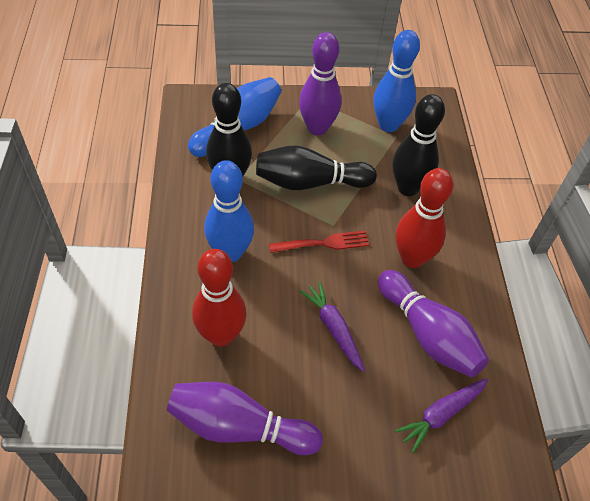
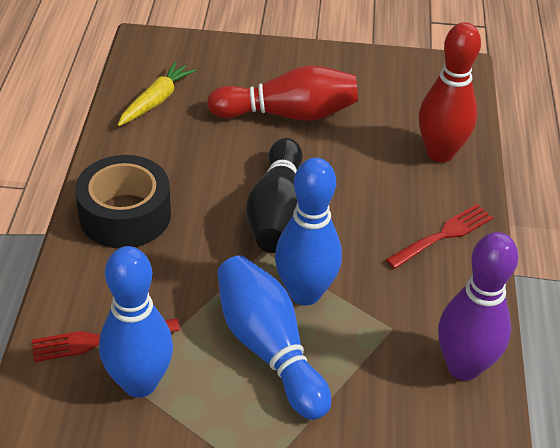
black bowling pin: [206,83,252,176] [256,145,377,190] [393,94,445,196] = 3 -> [246,138,303,253] = 1
black tape: none = 0 -> [75,155,171,248] = 1
purple bowling pin: [167,382,323,455] [299,32,342,135] [378,270,489,377] = 3 -> [438,232,518,381] = 1
purple carrot: [299,281,365,372] [395,378,488,453] = 2 -> none = 0
red fork: [269,231,369,253] = 1 -> [32,318,180,362] [385,204,494,269] = 2
yellow carrot: none = 0 -> [118,61,196,126] = 1

